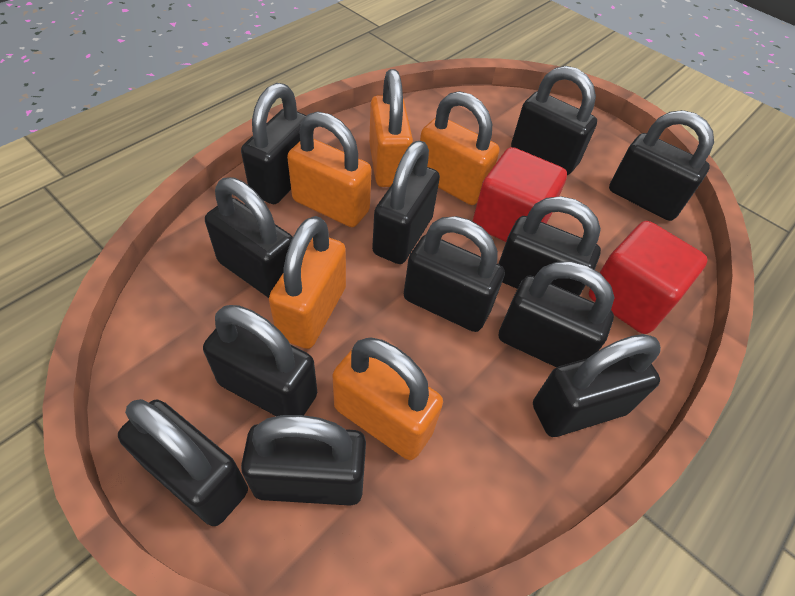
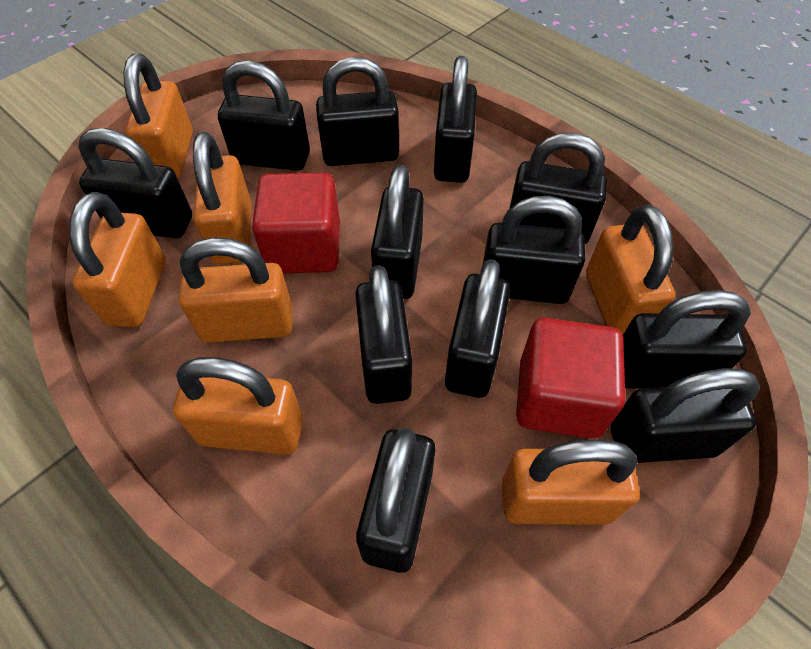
orange padlock: [269,216,346,349] [287,112,372,227] [332,337,443,460] [369,69,413,187] [420,91,500,205] = 5 -> [69,192,166,327] [124,54,193,179] [173,357,303,455] [179,237,293,343] [193,132,252,264] [502,439,640,525] [586,204,675,335] = 7

